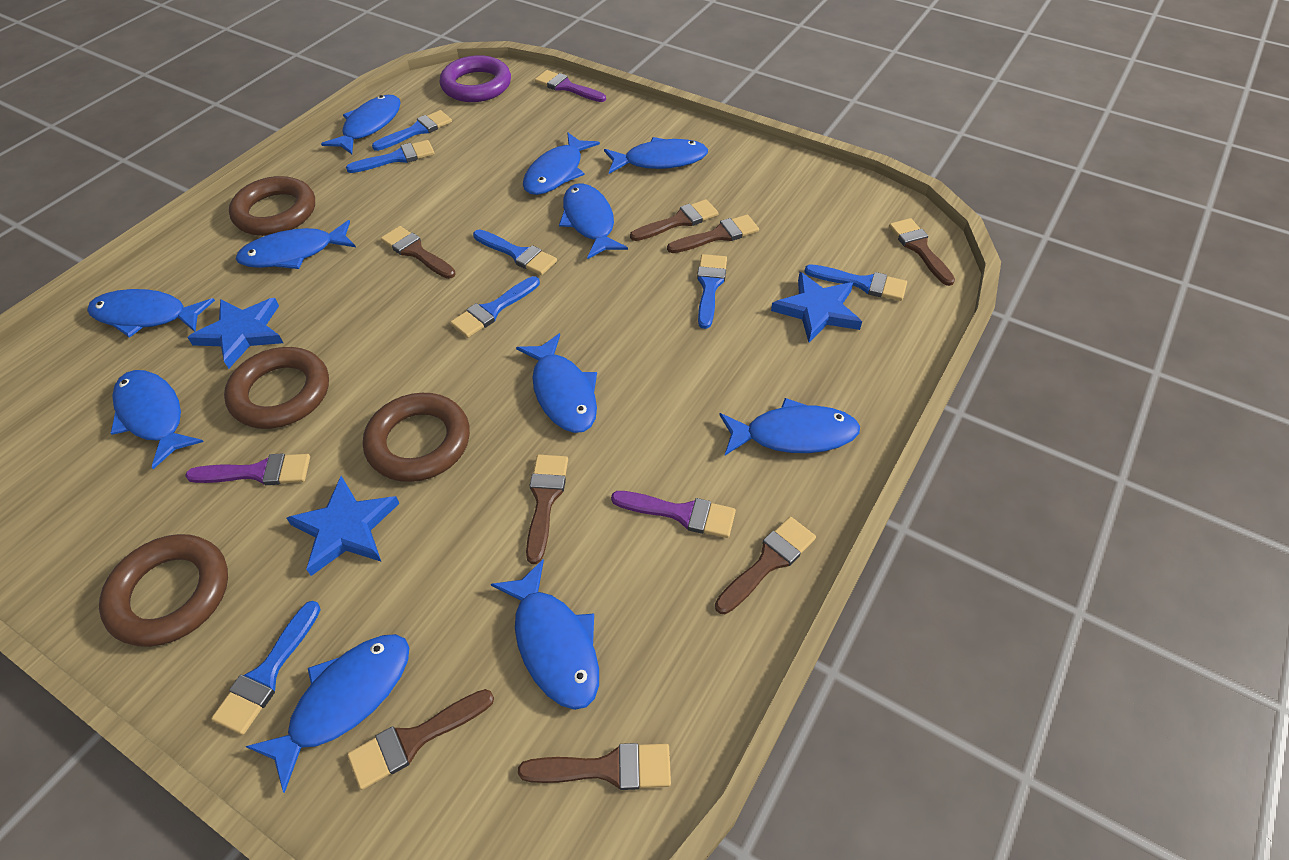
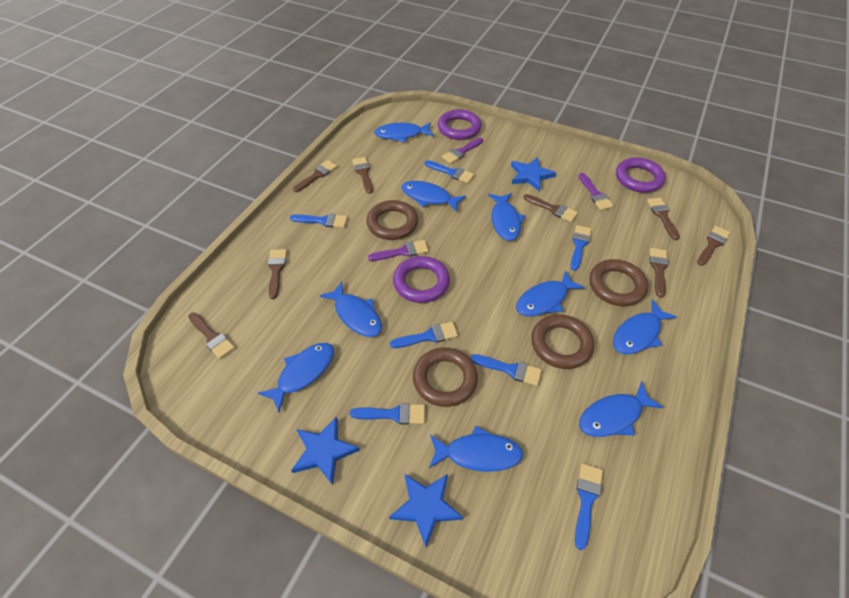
blue fish: [87,289,215,338] [111,370,203,469] [235,220,356,269] [245,634,409,793] [321,95,401,154] [491,559,599,710] [516,333,597,433] [523,132,600,195] [559,183,628,259] [604,137,708,174] [719,398,860,455] = 11 -> [258,343,334,412] [319,281,382,337] [374,122,433,142] [401,181,466,212] [429,426,523,472] [488,193,525,241] [516,270,585,316] [579,382,664,437] [613,299,677,354] = 9
purple ring: [440,55,511,102] = 1 -> [393,256,450,303] [438,109,482,140] [616,157,666,193] = 3

